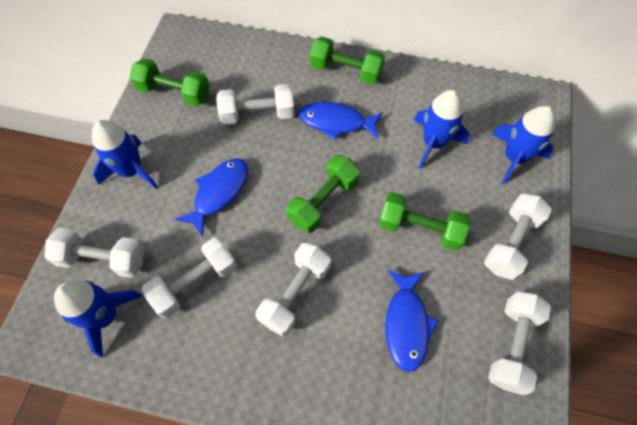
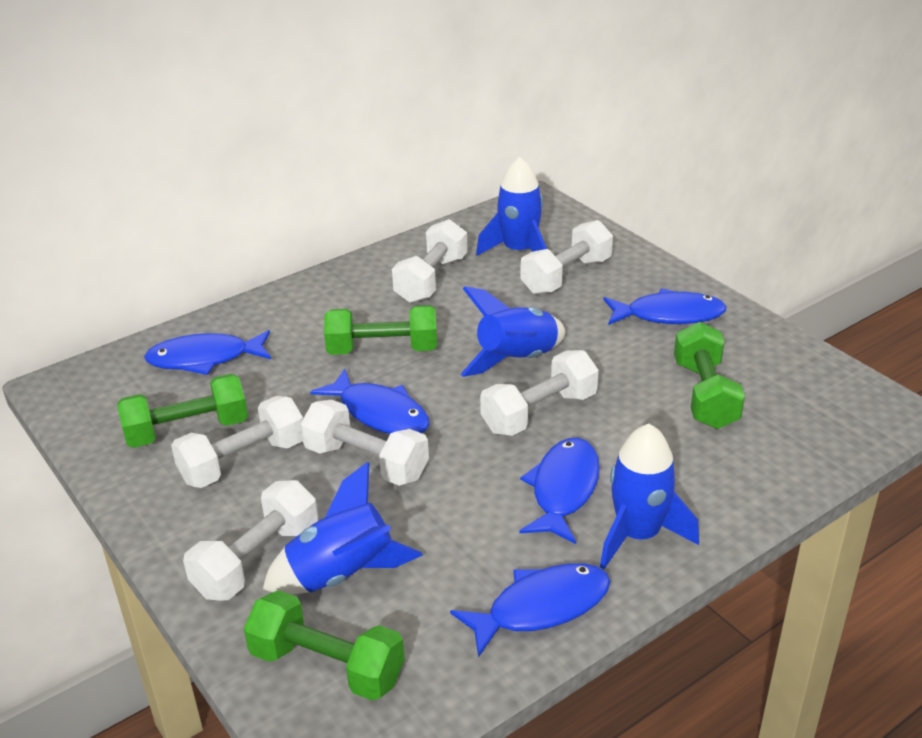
blue fish: [175,158,248,237] [299,102,383,140] [385,270,438,372] = 3 -> [144,330,271,375] [310,368,429,434] [450,563,611,657] [520,438,600,544] [604,288,727,325] = 5

